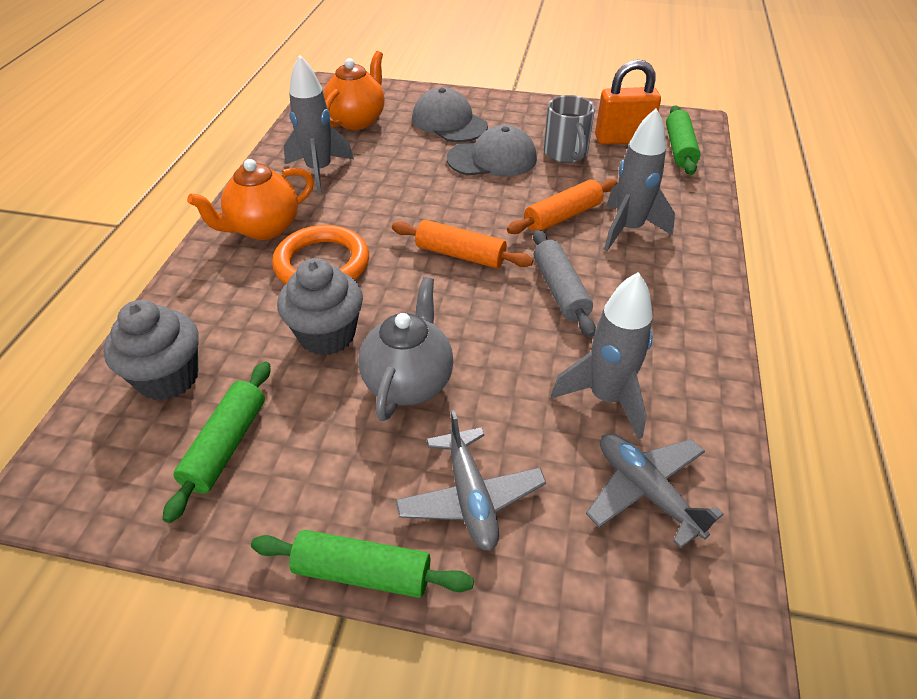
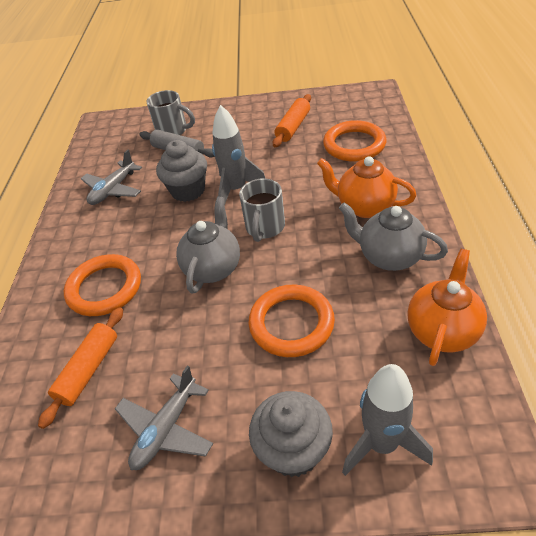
green rolling pin: [163,362,270,523] [251,530,474,598] [666,106,701,175] = 3 -> none = 0
grey cap: [412,87,488,142] [447,125,537,177] = 2 -> none = 0
grey mug: [544,95,595,163] = 1 -> [147,90,195,135] [239,178,285,242] = 2
grey rocket: [284,55,354,194] [551,272,653,440] [604,108,675,251] = 3 -> [212,105,266,204] [342,364,433,476] = 2
grey teapot: [359,277,453,421] = 1 -> [176,196,240,293] [339,202,448,271] = 2
orange padlock: [595,59,661,145] = 1 -> none = 0
orange ring: [272,225,369,284] = 1 -> [64,254,141,316] [248,284,335,357] [323,120,386,162] = 3

